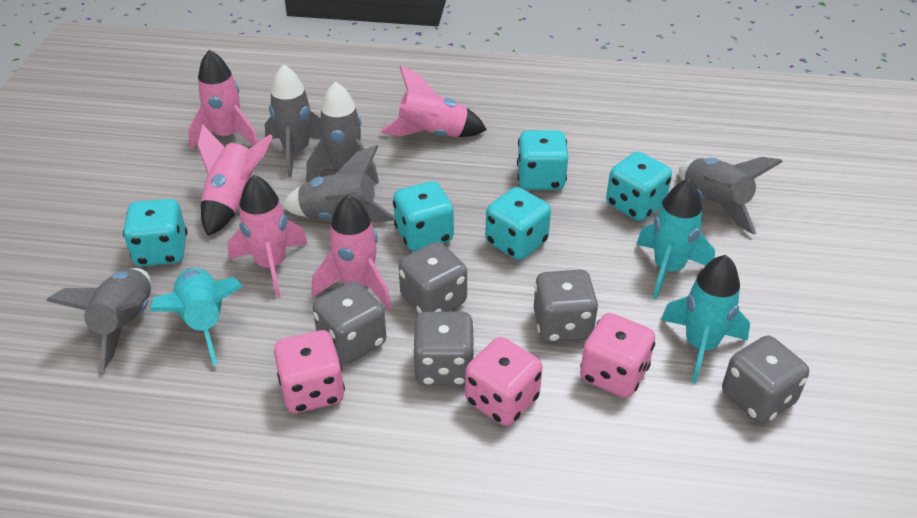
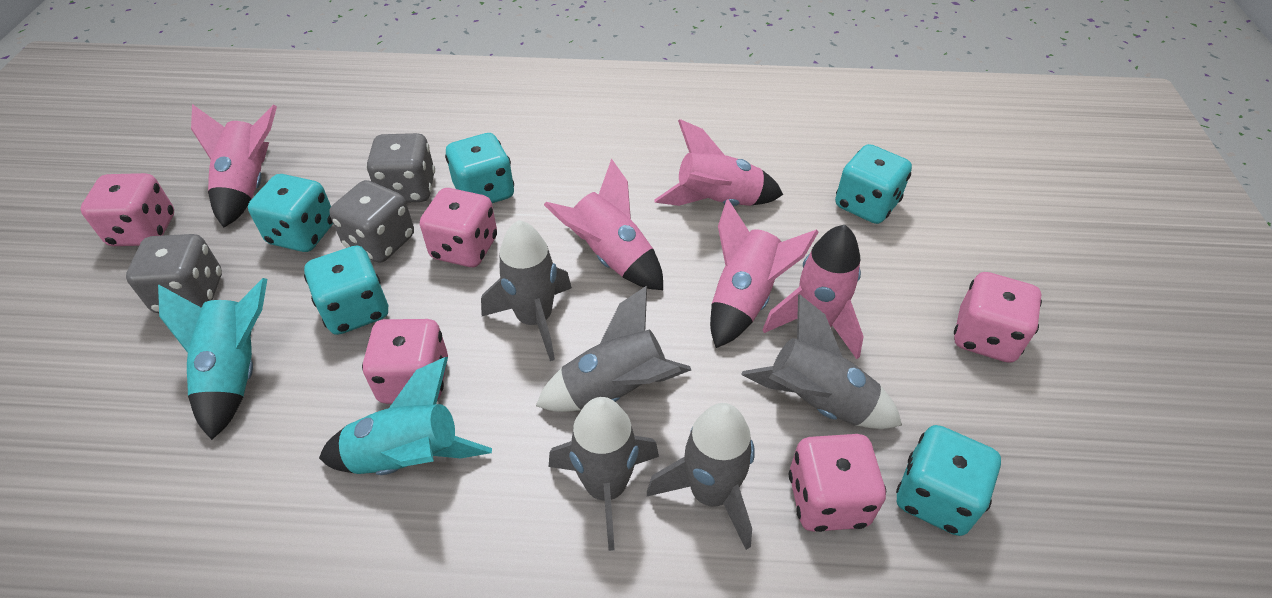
grey dice: [313,281,386,364] [399,242,467,313] [412,312,475,386] [534,270,599,342] [722,335,809,424] = 5 -> [126,234,222,313] [329,180,414,263] [366,133,435,203] = 3
pink dice: [274,330,345,413] [465,337,542,426] [580,313,655,398] = 3 -> [80,173,174,246] [362,319,448,404] [420,188,497,267] [789,434,886,532] [954,272,1042,363] = 5
turquoise rocket: [150,268,243,366] [636,179,715,300] [661,255,750,384] = 3 -> [158,278,267,440] [319,357,492,475] = 2

